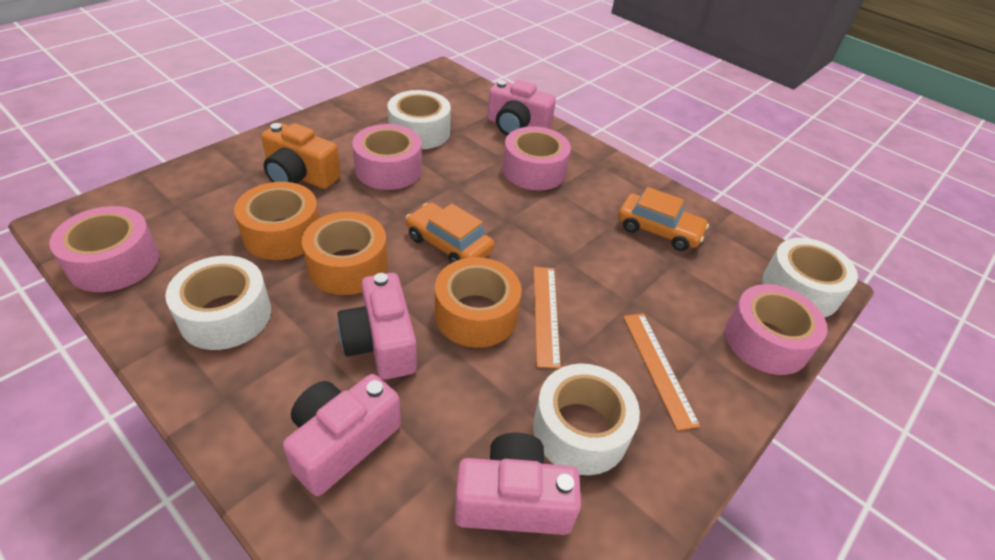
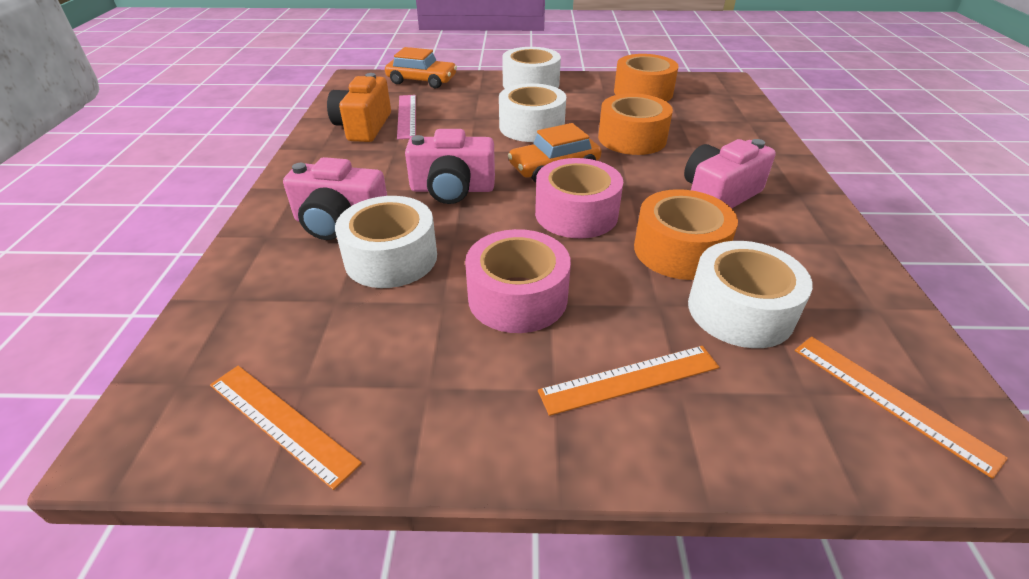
orange ruler: [534,267,561,369] [623,313,700,431] = 2 -> [210,366,362,490] [538,346,719,416] [795,336,1008,479] = 3
pink camera: [283,374,401,496] [337,273,417,380] [454,433,581,535] [487,80,556,136] = 4 -> [283,157,387,240] [405,129,495,204] [684,139,776,208] = 3
pink ruler: none = 0 -> [397,95,416,139] = 1
pink tape: [50,206,159,292] [352,124,422,190] [502,126,571,190] [725,284,827,375] = 4 -> [465,229,571,333] [535,158,623,238] = 2

